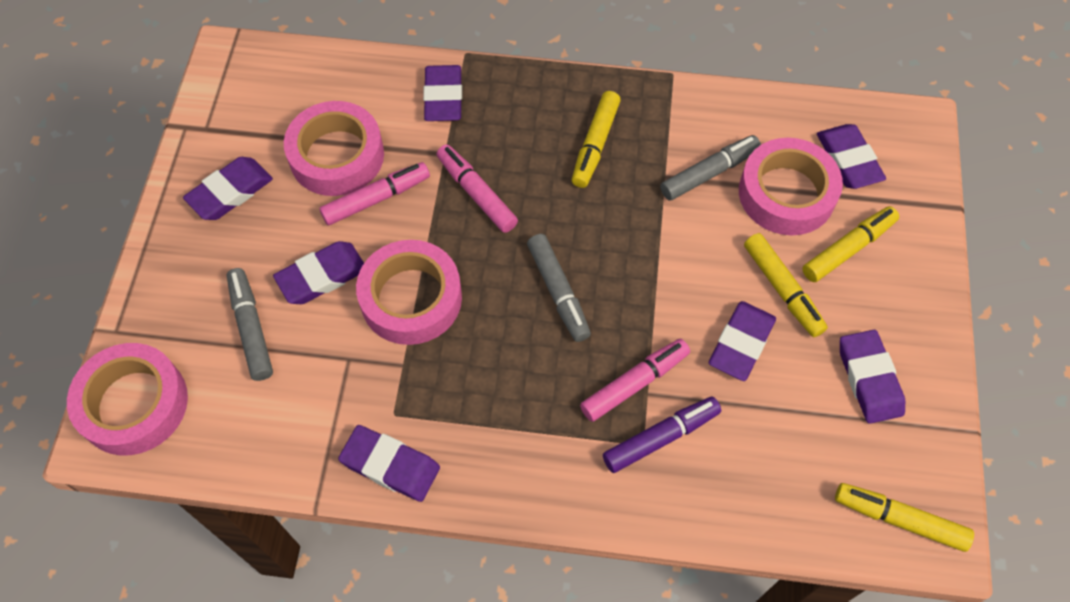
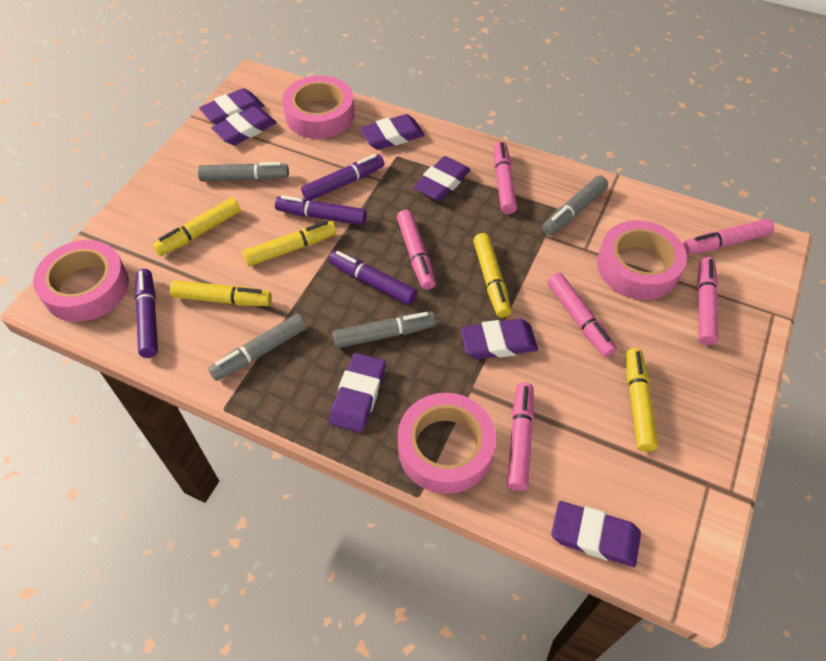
grey marker: [227,268,273,381] [527,234,591,342] [660,135,761,201] = 3 -> [198,162,289,181] [208,314,307,381] [332,311,436,348] [542,176,608,236] = 4
pink marker: [319,162,430,225] [437,144,518,233] [580,339,690,422] = 3 -> [397,210,436,290] [494,142,517,214] [507,382,534,491] [548,273,617,357] [683,219,774,255] [697,257,719,345] = 6
purple marker: [603,397,721,473] = 1 -> [135,269,158,358] [275,195,367,225] [301,154,384,201] [329,250,417,305] = 4
yellow marker: [572,91,621,188] [744,233,828,337] [802,206,899,282] [835,483,974,552] = 4 -> [153,198,241,256] [170,280,272,306] [243,221,337,266] [473,233,511,318] [626,348,658,452] = 5

